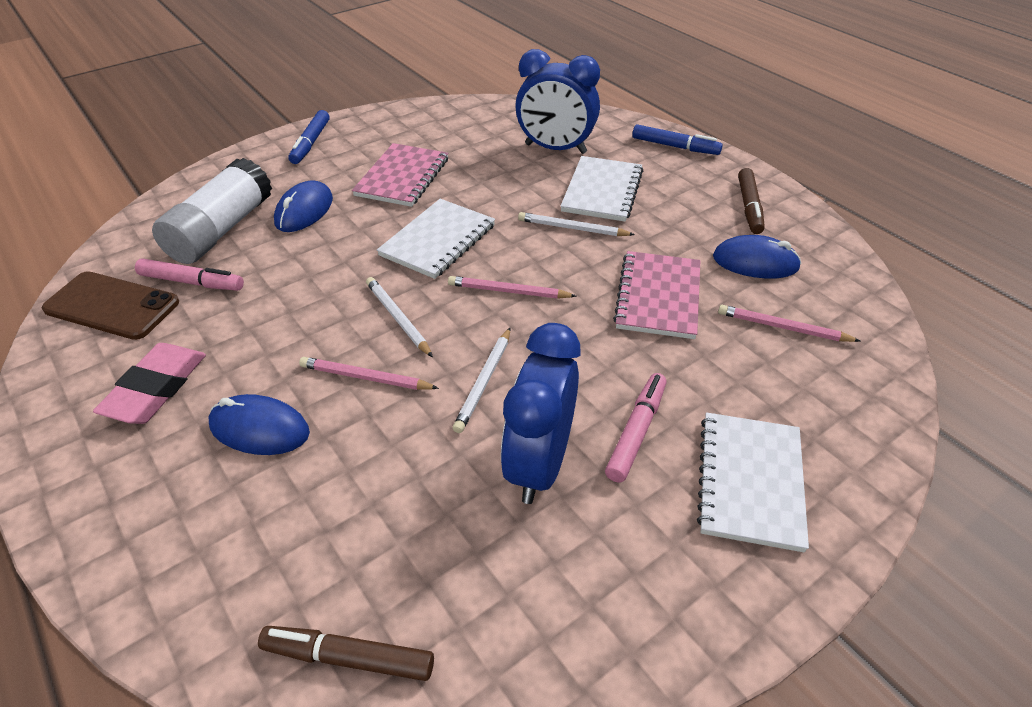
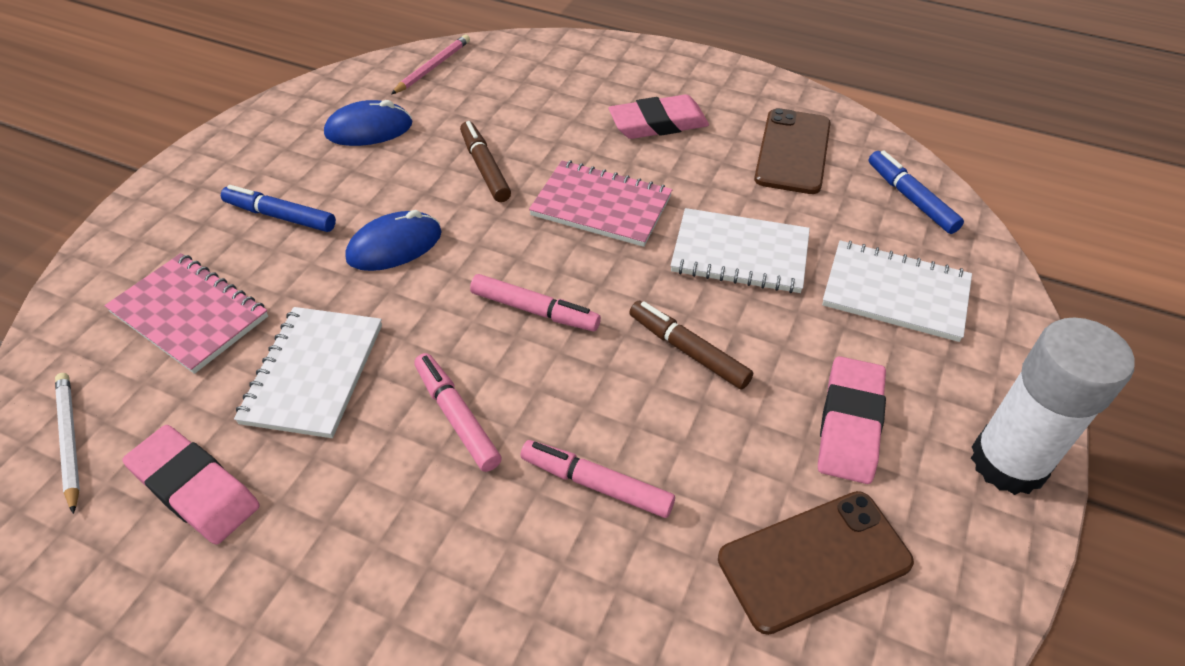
blue clock: [501,323,581,504] [515,49,600,154] = 2 -> none = 0
blue mouse: [208,394,310,455] [274,180,333,232] [713,235,801,279] = 3 -> [324,100,412,146] [345,210,442,271] = 2
brown phone: [42,271,179,340] = 1 -> [718,491,914,635] [754,108,831,194] = 2
pink eraser: [93,343,206,424] = 1 -> [122,425,260,545] [609,95,709,139] [818,356,886,484] = 3
pink marker: [135,259,244,291] [605,373,667,482] = 2 -> [414,353,502,472] [470,274,601,331] [521,440,675,518] = 3
pink pencil: [299,357,439,390] [448,276,576,299] [718,305,860,342] = 3 -> [391,34,470,95] = 1
white pencil: [366,277,433,357] [453,328,510,433] [518,212,635,236] = 3 -> [55,373,80,514] = 1

